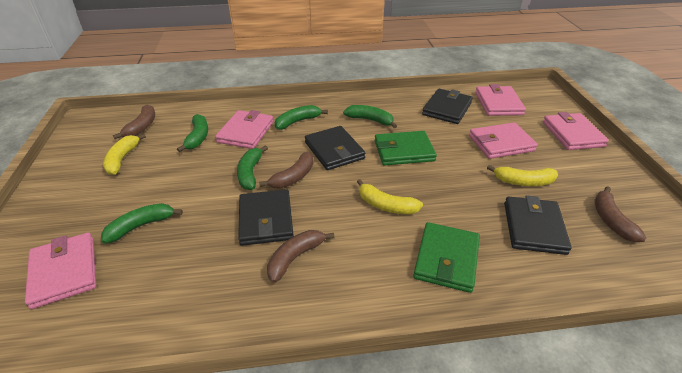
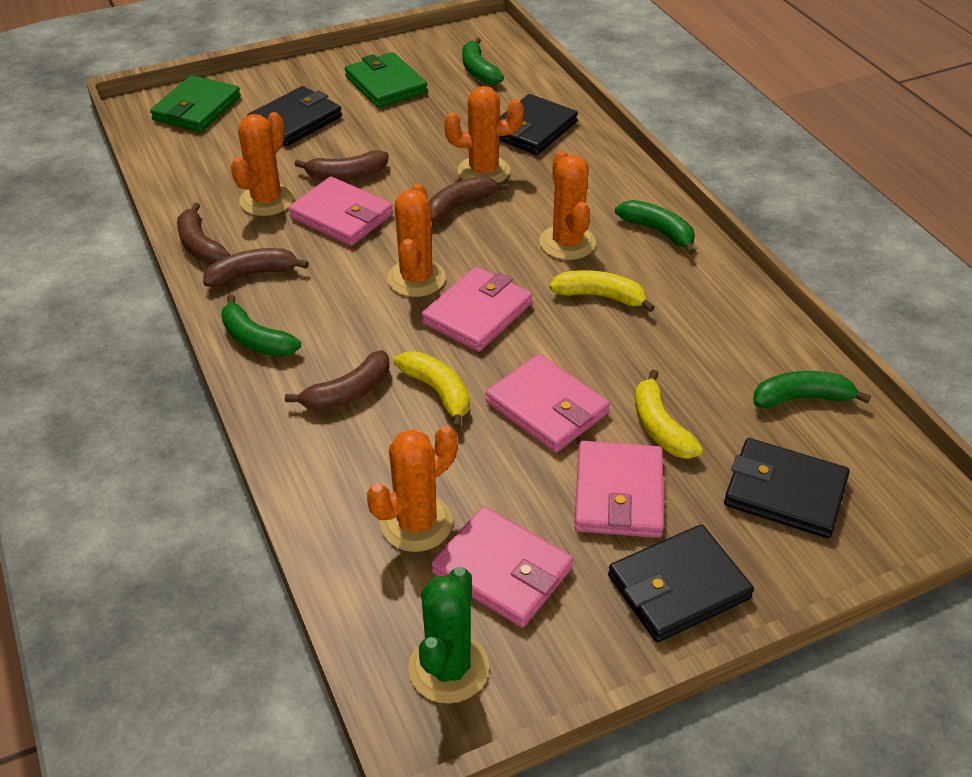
brown banana: [113,105,155,139] [259,152,314,188] [267,230,335,283] [595,186,646,242] = 4 -> [177,203,230,264] [203,248,309,287] [285,350,390,411] [295,150,389,181] [429,176,509,222] = 5
green banana: [101,203,183,244] [177,114,208,152] [237,145,268,190] [275,105,328,130] [343,105,397,128] = 5 -> [221,295,301,357] [462,38,504,85] [615,200,695,255] [753,371,871,408] = 4
green cactus: none = 0 -> [408,567,489,704] = 1
orange cactus: none = 0 -> [231,112,294,216] [367,425,457,552] [387,184,446,297] [444,86,524,183] [539,151,596,260] = 5

